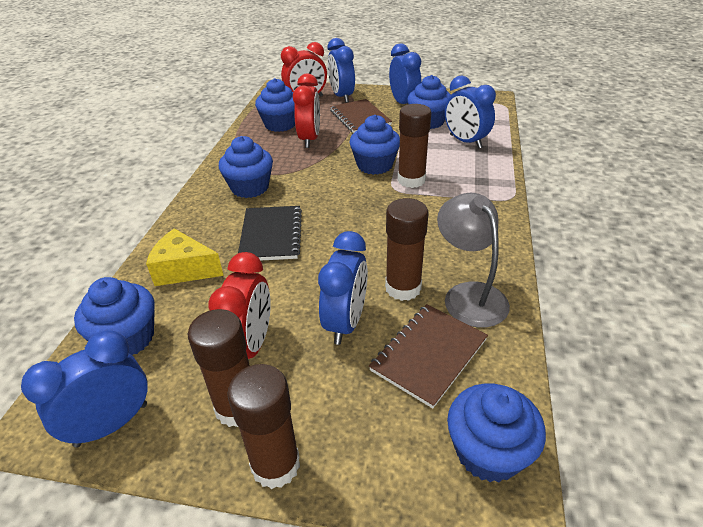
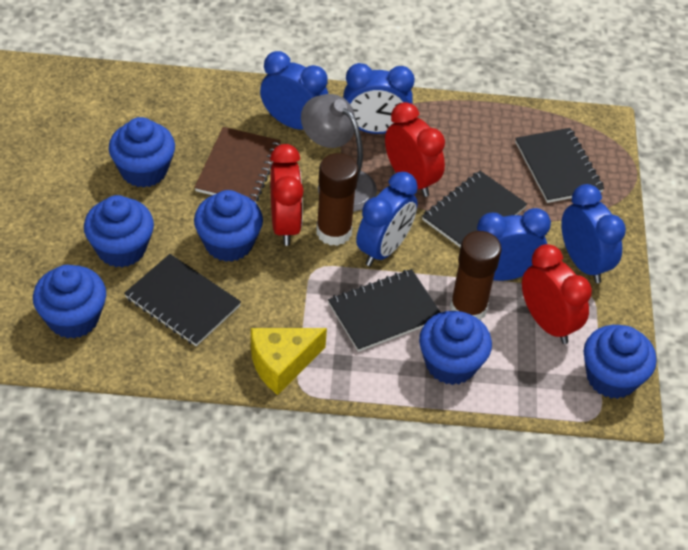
black notebook: [238,206,302,261] = 1 -> [124,254,241,346] [328,269,441,352] [422,171,527,247] [515,128,604,203] = 4
brown glue stick: [188,309,250,427] [227,364,300,489] [385,198,429,301] [398,104,431,188] = 4 -> [316,153,358,246] [450,231,502,321] = 2
brown notebook: [330,99,392,133] [369,304,488,409] = 2 -> [194,127,281,202] = 1

